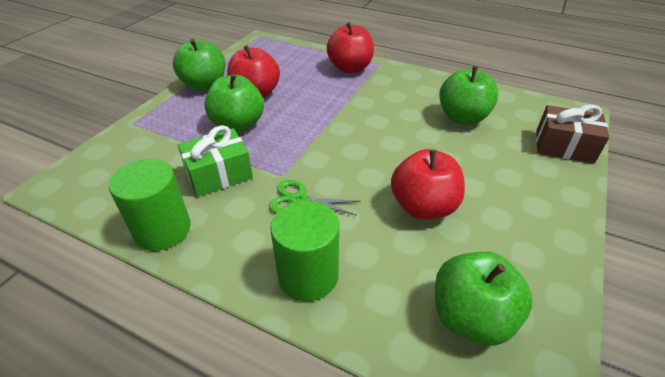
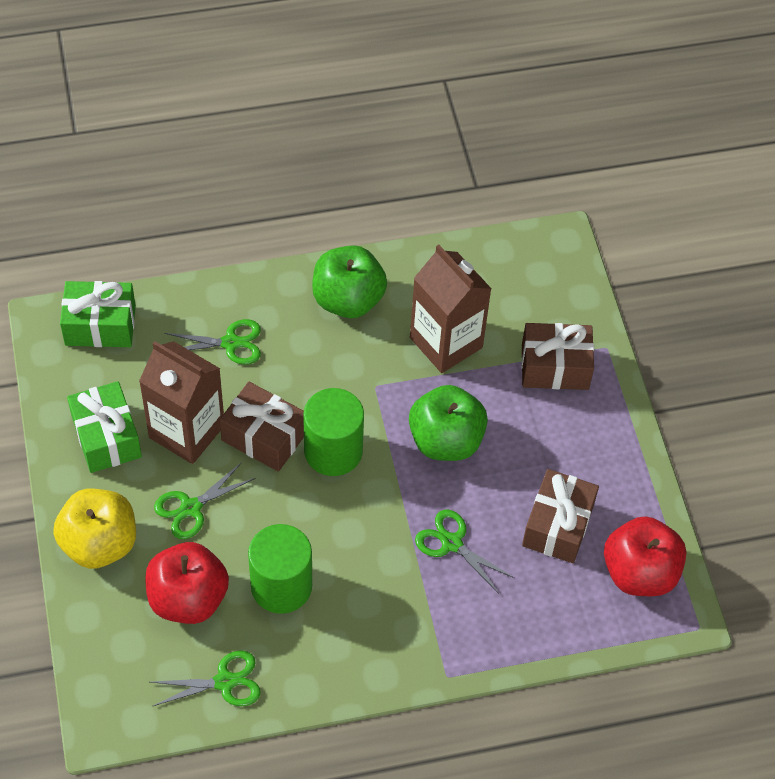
brown carton: none = 0 -> [139,341,224,464] [410,244,492,373] = 2
brown gift: [536,104,609,164] = 1 -> [220,382,304,472] [521,323,594,390] [522,469,599,563] = 3
green apple: [173,39,225,91] [204,74,264,132] [435,252,532,346] [439,66,498,125] = 4 -> [312,245,387,318] [409,385,488,461] = 2
green gift: [178,125,253,197] = 1 -> [60,281,136,347] [67,381,142,473] = 2
green scissors: [269,180,361,216] = 1 -> [151,650,261,706] [154,462,256,539] [164,319,261,365] [415,509,514,594] = 4
red apple: [227,45,280,99] [327,22,374,73] [391,149,465,220] = 3 -> [145,542,229,624] [604,516,686,596] = 2
yellow apple: none = 0 -> [53,489,136,569] = 1

